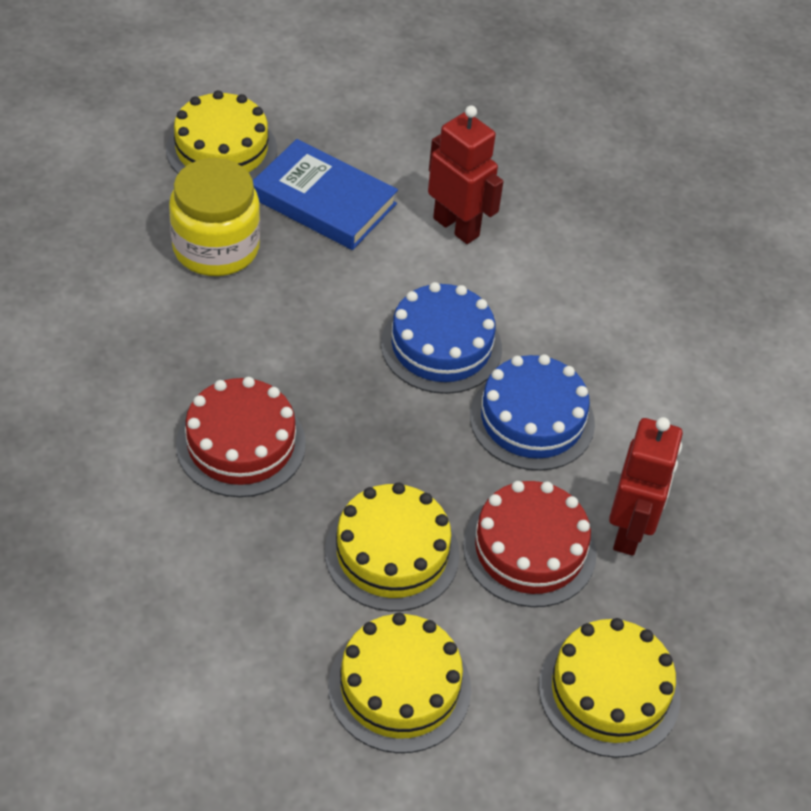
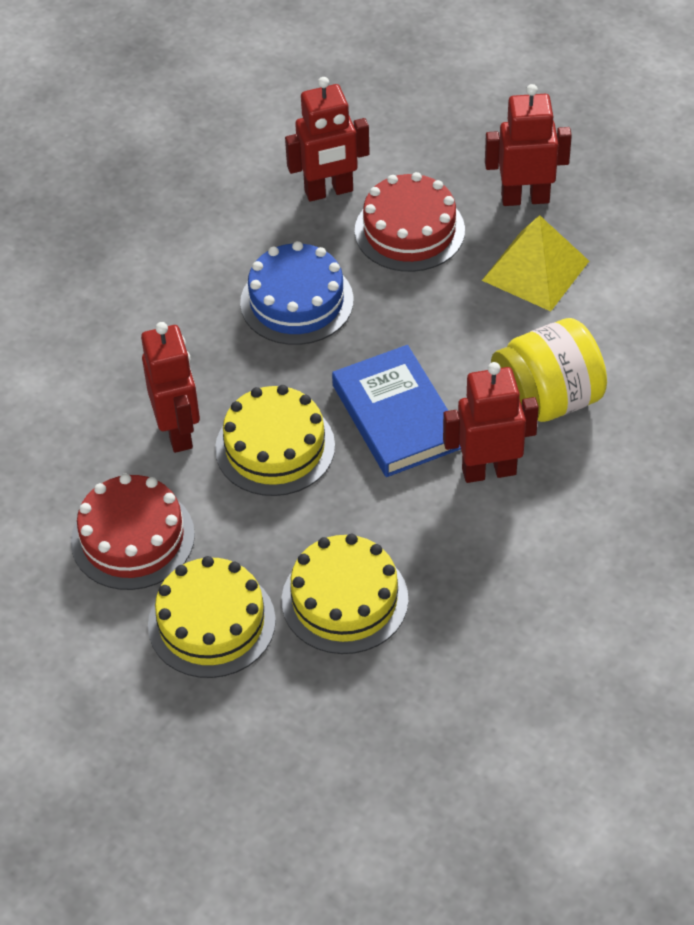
blue cake: [381,282,502,394] [470,354,595,471] = 2 -> [240,241,354,345] = 1
red robot: [428,106,504,244] [609,417,683,556] = 2 -> [141,322,200,453] [285,77,370,202] [443,362,539,483] [485,84,572,206] = 4
yellow cake: [166,90,277,180] [325,482,460,611] [328,613,471,753] [539,618,680,758] = 4 -> [148,556,276,678] [215,385,335,496] [282,534,408,654] = 3
yellow pyramid: none = 0 -> [482,215,589,311] = 1

